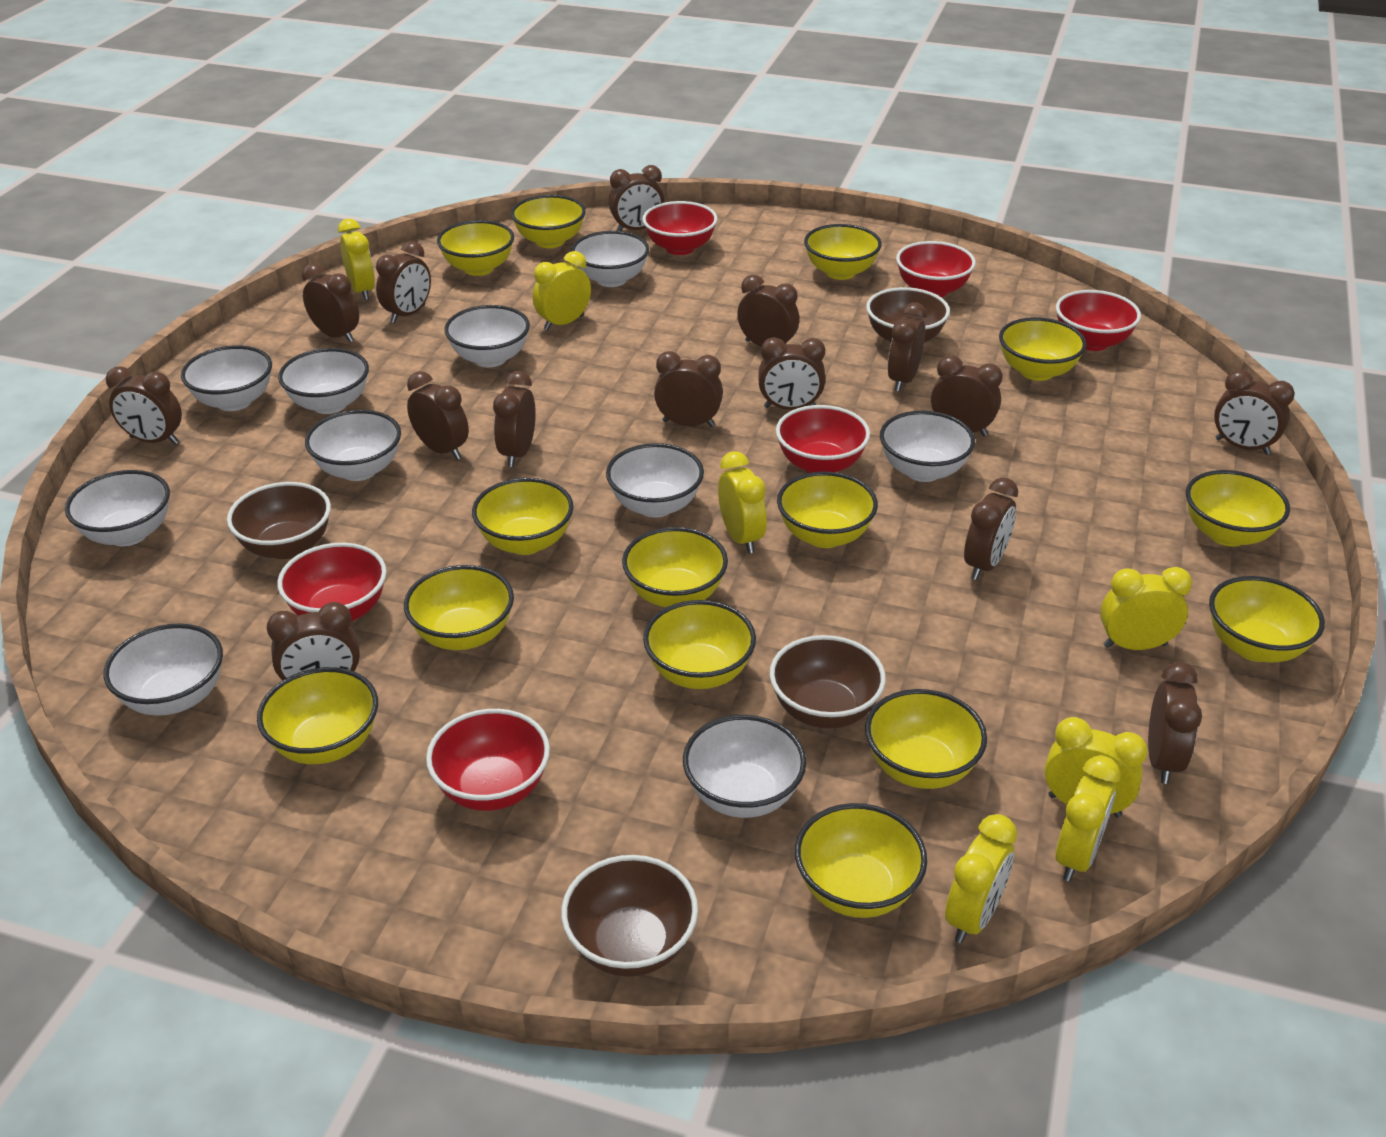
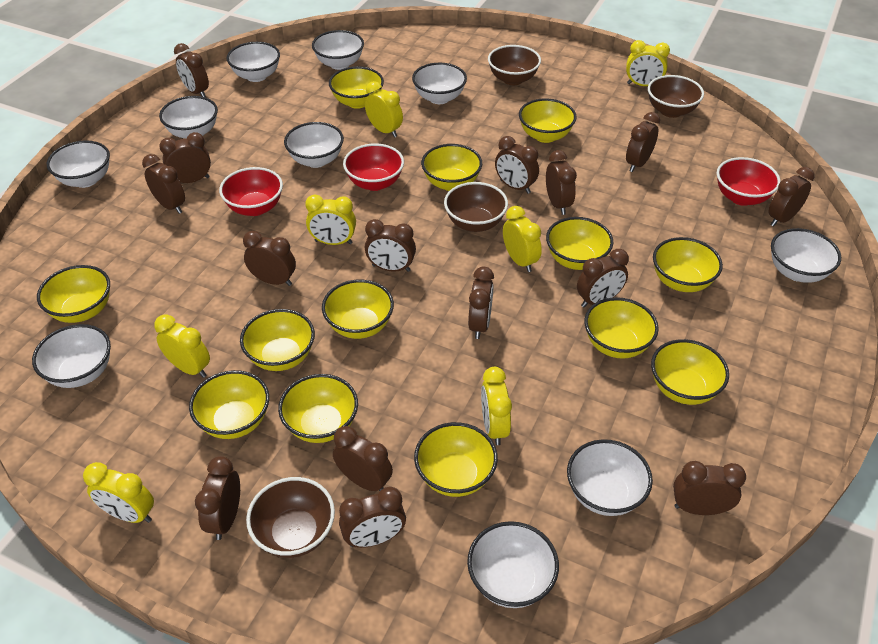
red bowl: [277,543,387,621] [426,709,550,811] [642,201,717,255] [776,405,870,473] [896,241,976,297] [1056,290,1141,351] = 6 -> [219,167,283,216] [343,143,404,191] [717,157,781,206] = 3
yellow bowl: [257,667,378,764] [404,565,514,650] [437,220,514,276] [472,478,573,555] [511,195,586,248] [622,527,728,607] [643,600,756,689] [777,471,878,548] [795,803,927,918] [804,224,882,280] [865,689,987,789] [999,317,1087,381] [1186,470,1290,546] [1209,576,1325,663] = 14 -> [37,265,110,323] [189,370,269,439] [240,309,315,371] [278,374,358,443] [322,280,394,339] [329,66,384,109] [414,422,498,497] [421,144,482,191] [519,99,577,143] [546,217,613,270] [584,297,659,358] [651,339,729,405] [653,237,723,292] = 13

